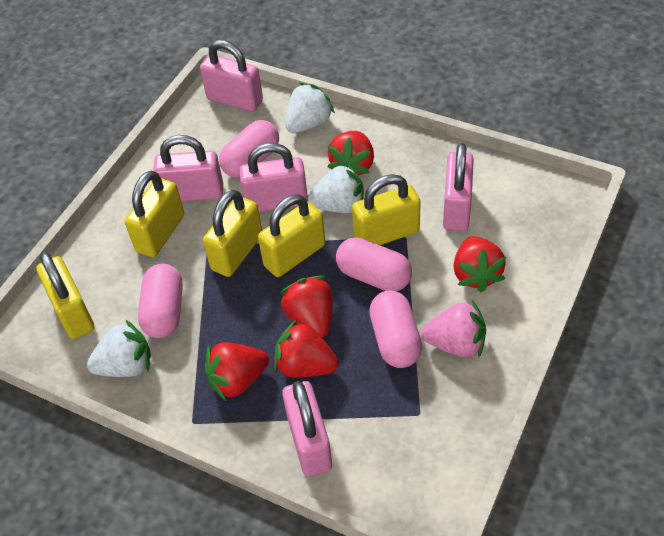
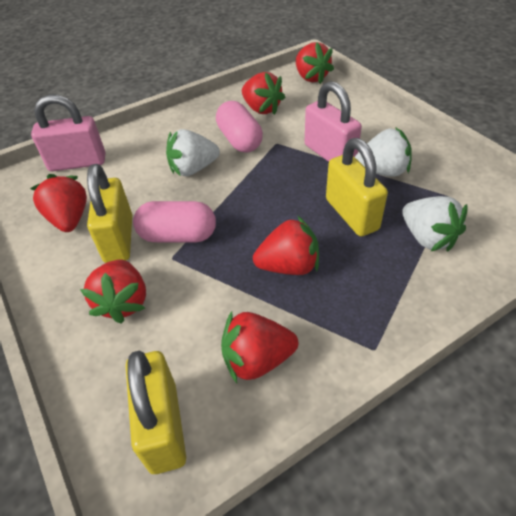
pink capsule: [138,263,183,338] [219,120,279,178] [336,237,412,292] [369,290,422,368] = 4 -> [133,201,216,243] [216,101,263,153] = 2
pink padlock: [153,135,223,202] [200,40,263,112] [239,143,308,212] [282,381,332,476] [443,143,474,231] = 5 -> [31,94,105,171] [305,81,362,162] = 2
pink strawberry: [421,300,486,357] = 1 -> none = 0
red strawberry: [205,342,269,402] [274,320,339,377] [280,276,333,337] [328,131,374,175] [453,236,506,293] = 5 -> [30,174,87,232] [80,260,146,324] [221,311,298,383] [242,72,285,115] [253,215,319,275] [296,42,334,84] = 6
yellow padlock: [36,252,94,339] [125,171,184,257] [203,190,262,277] [258,194,325,277] [352,174,421,245] = 5 -> [87,164,132,263] [126,351,186,474] [326,138,388,236] = 3

